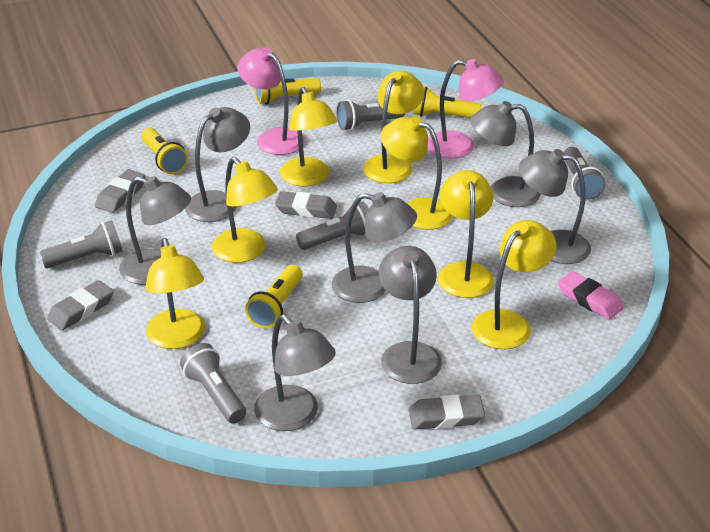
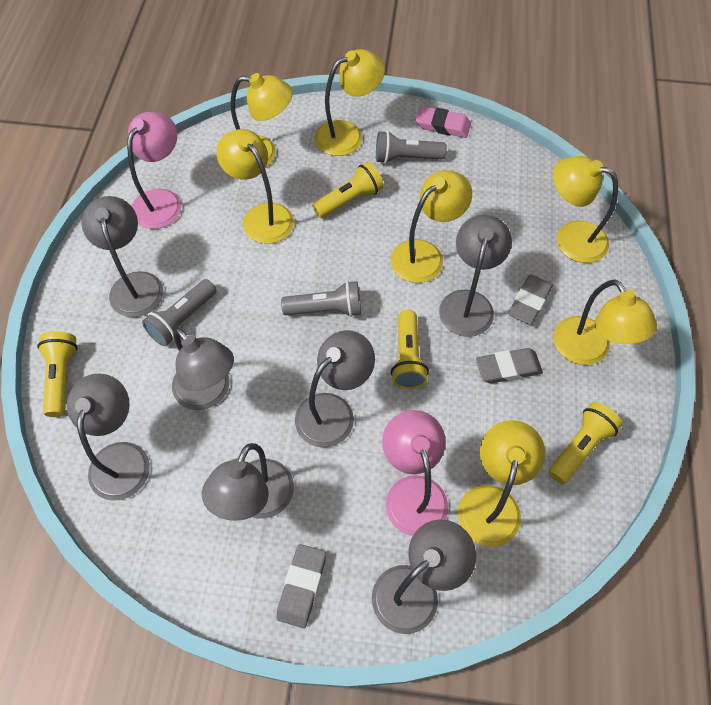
grey eraser: [47,280,114,330] [95,169,146,213] [275,191,337,219] [409,395,485,430] = 4 -> [276,544,326,628] [476,348,543,384] [508,275,553,325] = 3
grey flashlight: [40,220,122,268] [180,343,246,424] [296,202,369,250] [337,100,405,131] [564,147,605,200] = 5 -> [142,279,216,346] [281,281,361,317] [376,131,447,164] = 3

